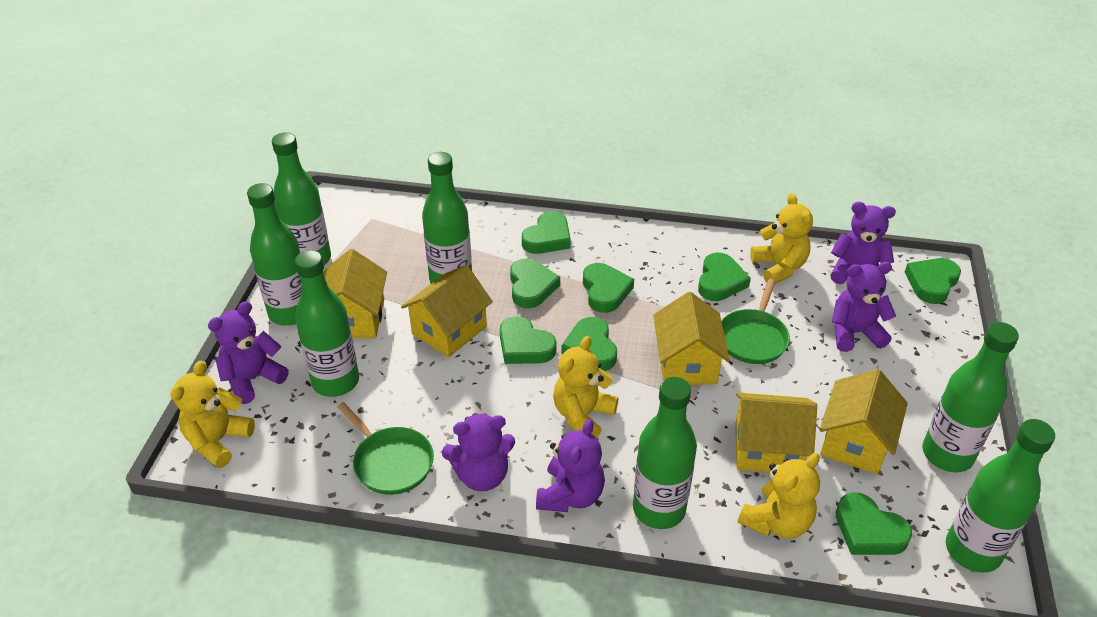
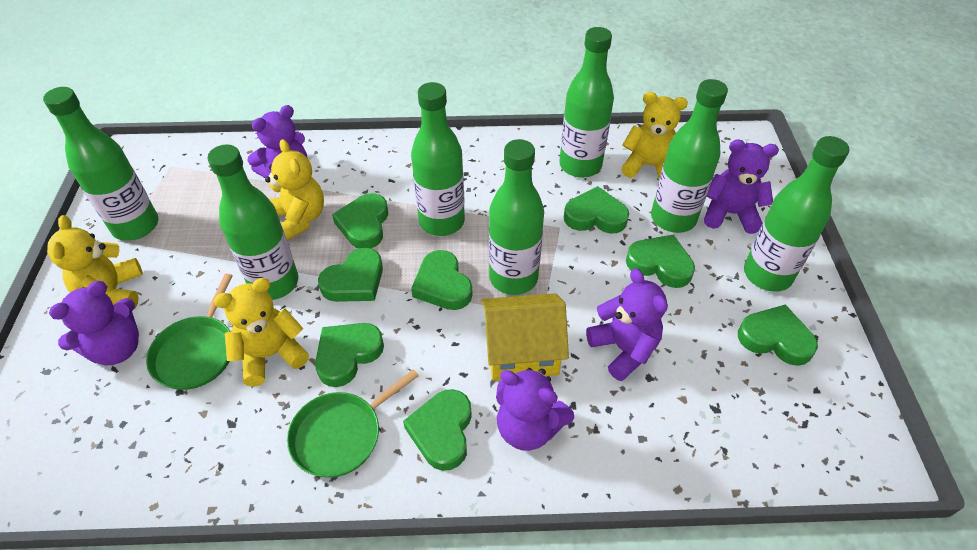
yellow house: [324,249,387,338] [401,265,493,357] [653,292,730,385] [735,392,817,472] [820,369,908,474] = 5 -> [481,293,569,381] = 1

